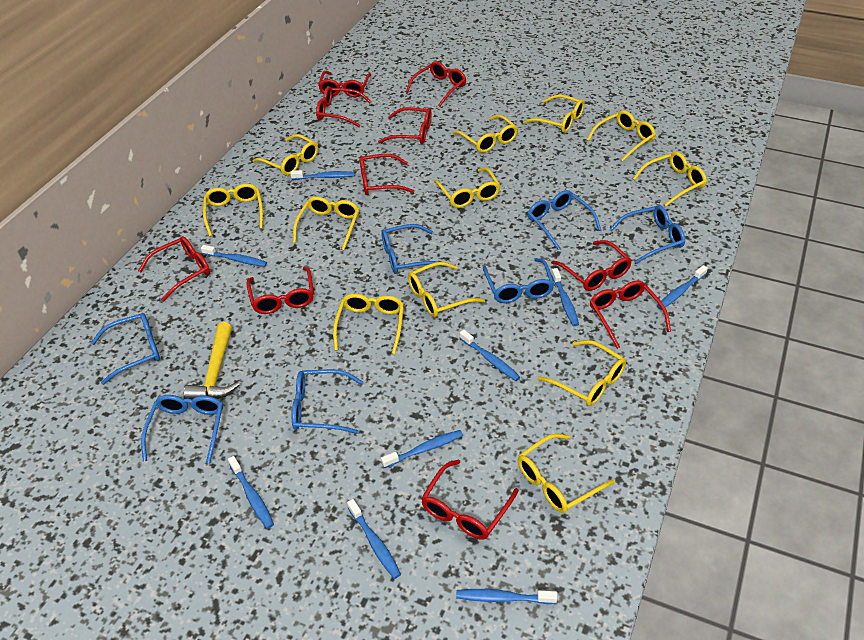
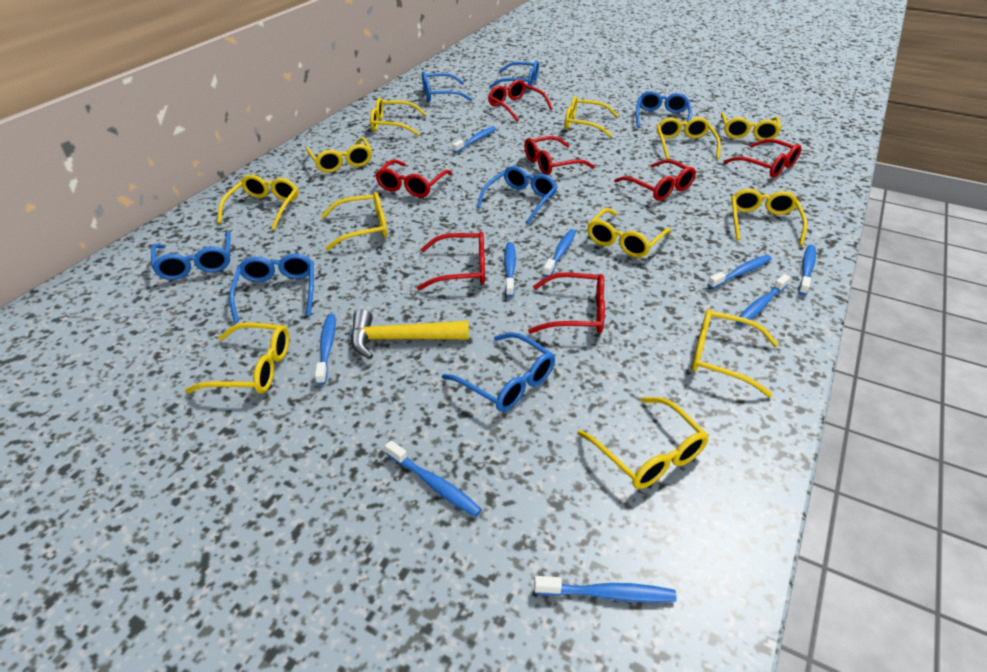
red glasses: [138,236,210,301] [246,267,314,314] [316,86,372,127] [318,71,371,97] [360,154,414,195] [378,107,431,144] [406,61,466,106] [421,459,519,540] [551,240,632,291] [590,280,671,349] = 10 -> [375,159,452,197] [417,232,485,290] [488,80,553,122] [524,136,595,175] [528,272,605,334] [614,159,696,201] [723,139,801,178] = 7

